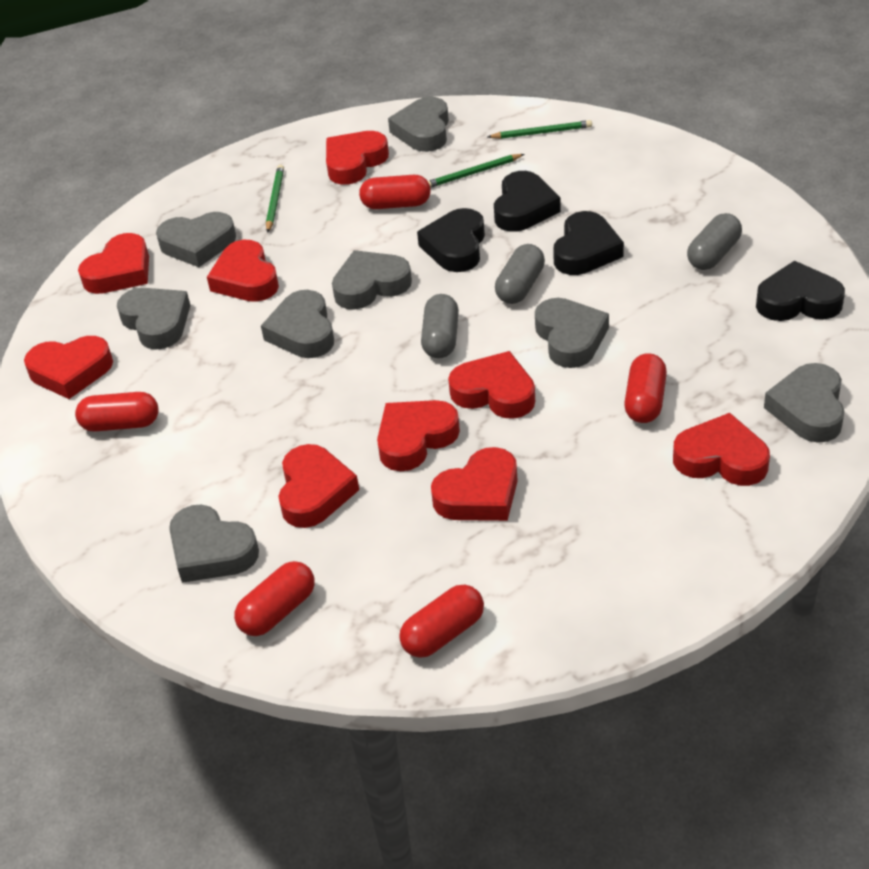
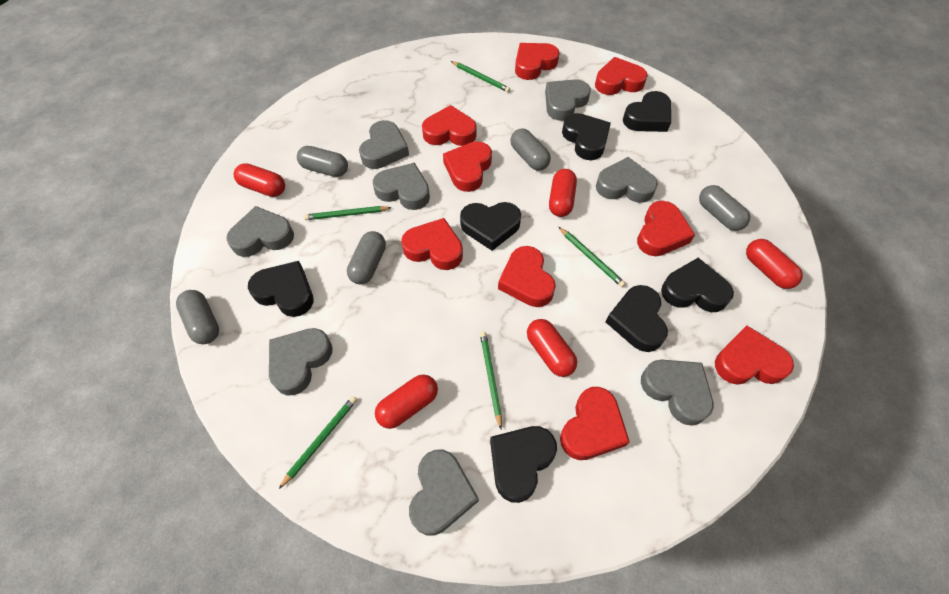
black heart: [417,208,485,272] [494,171,561,232] [553,211,624,275] [756,261,845,321] = 4 -> [248,261,313,317] [460,202,521,251] [490,426,557,503] [562,113,611,160] [606,285,668,352] [623,91,671,132] [661,258,734,312] = 7
green pencil: [266,165,284,233] [428,154,524,188] [488,120,592,139] = 3 -> [279,396,357,489] [304,206,392,220] [451,61,510,92] [480,332,502,429] [559,227,626,287] = 5
grey capsule: [421,294,459,358] [495,244,545,304] [687,213,742,270] = 3 -> [176,290,219,344] [297,146,348,177] [347,231,386,285] [510,128,551,171] [699,185,750,231] = 5

